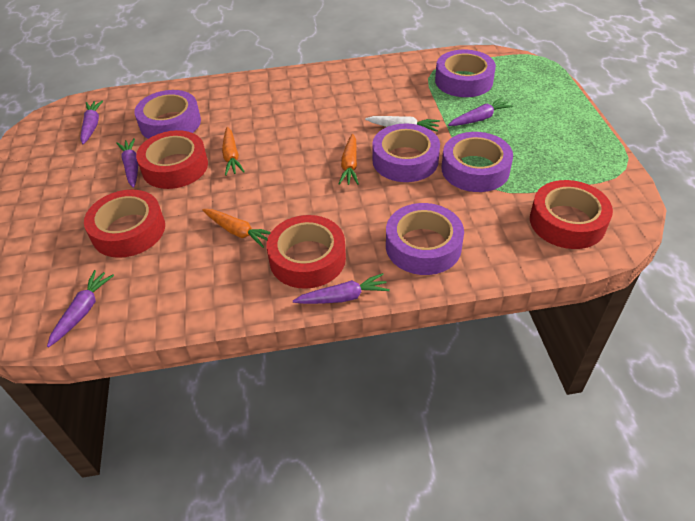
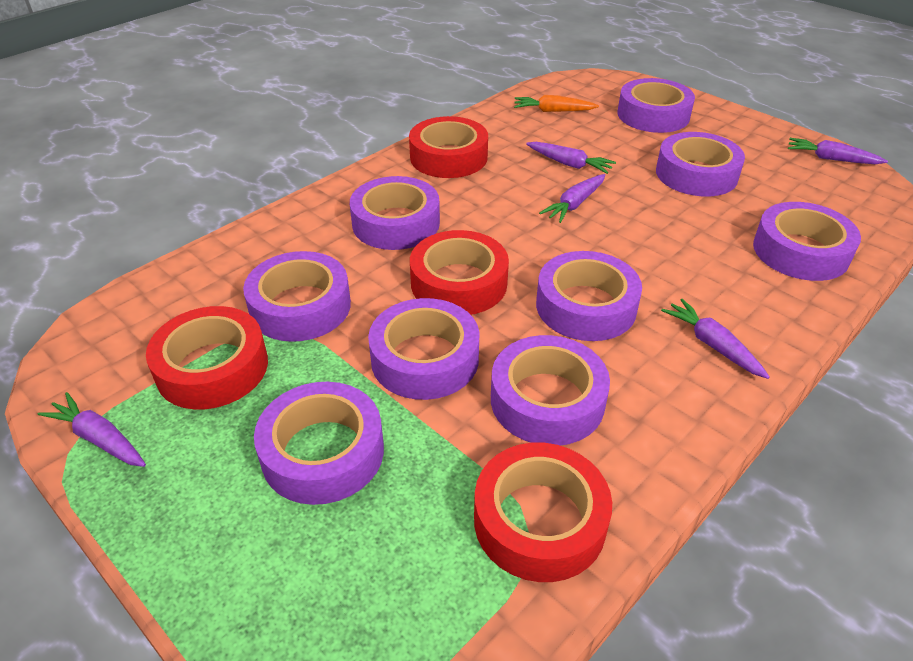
orange carrot: [202,209,271,248] [222,127,245,176] [338,134,359,185] = 3 -> [514,95,599,112] = 1
purple tape: [134,90,201,139] [372,123,440,182] [386,203,464,275] [435,50,496,97] [442,132,513,192] = 5 -> [243,251,351,342] [254,382,384,505] [350,176,440,250] [368,298,479,400] [491,335,610,446] [536,251,642,341] [617,78,695,133] [656,132,745,196] [753,202,861,281] = 9
white carrot: [365,116,440,132] = 1 -> none = 0

